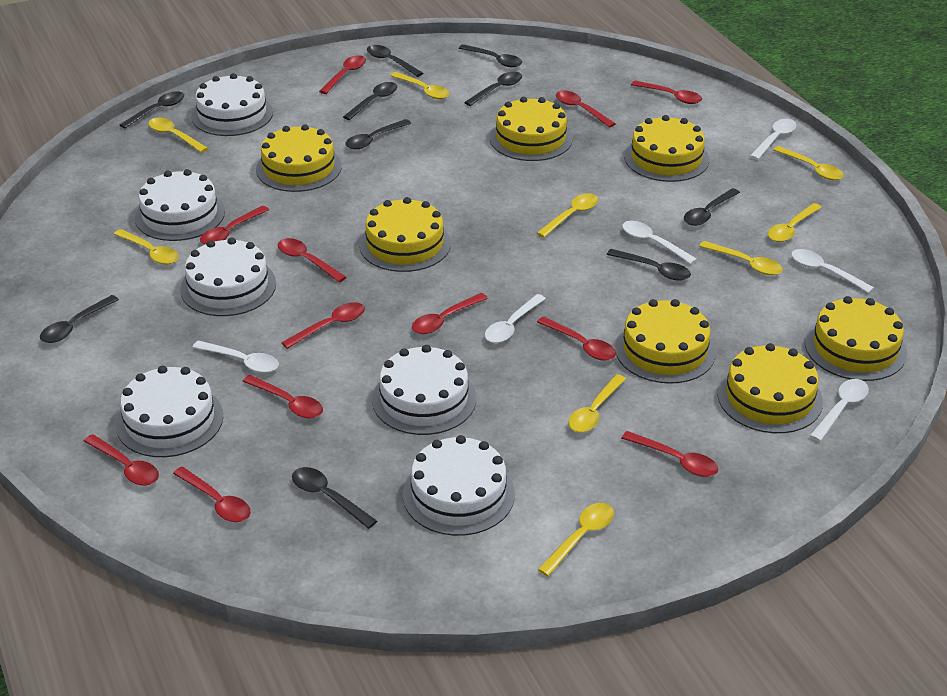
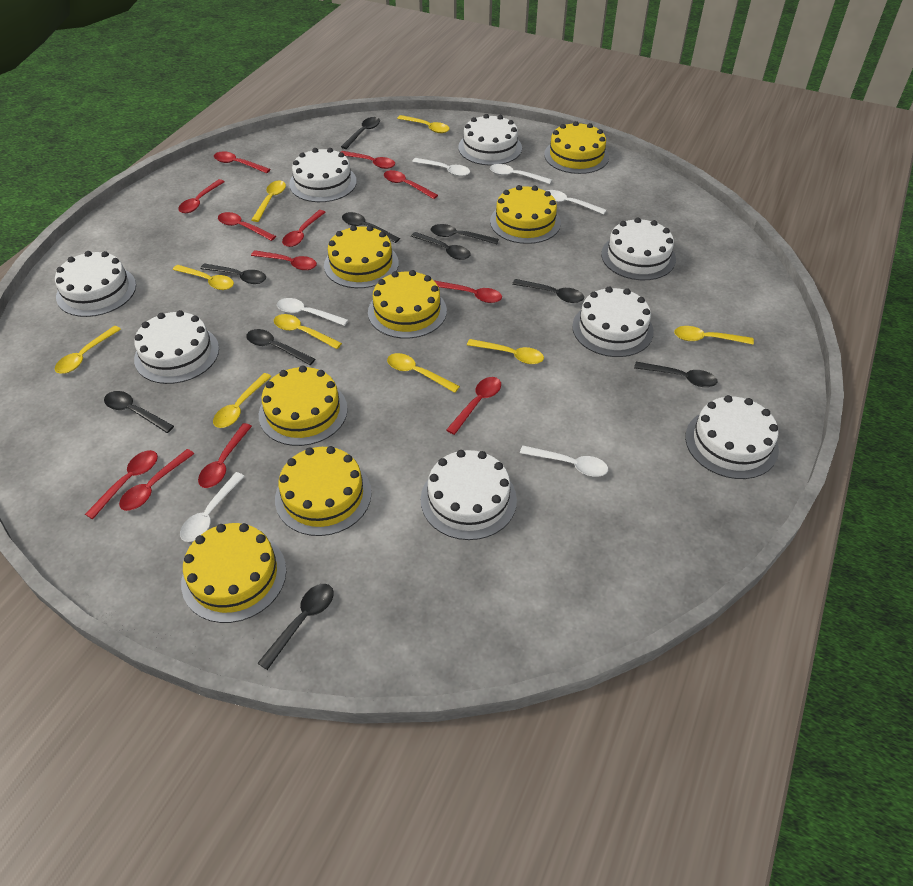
white cake: [116,366,223,457] [135,169,225,241] [180,237,276,316] [191,73,273,136] [372,345,476,435] [403,435,515,536] = 6 -> [55,251,136,317] [134,310,219,384] [289,148,357,202] [421,450,517,540] [458,114,522,166] [572,287,654,357] [601,217,676,280] [685,395,779,479] = 8

